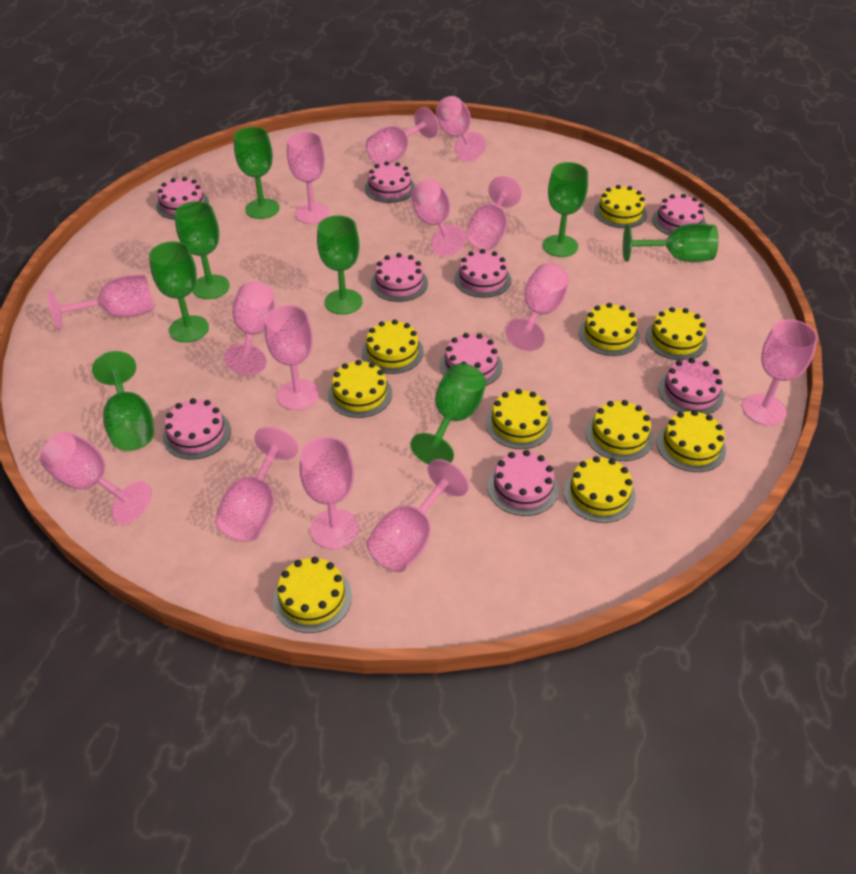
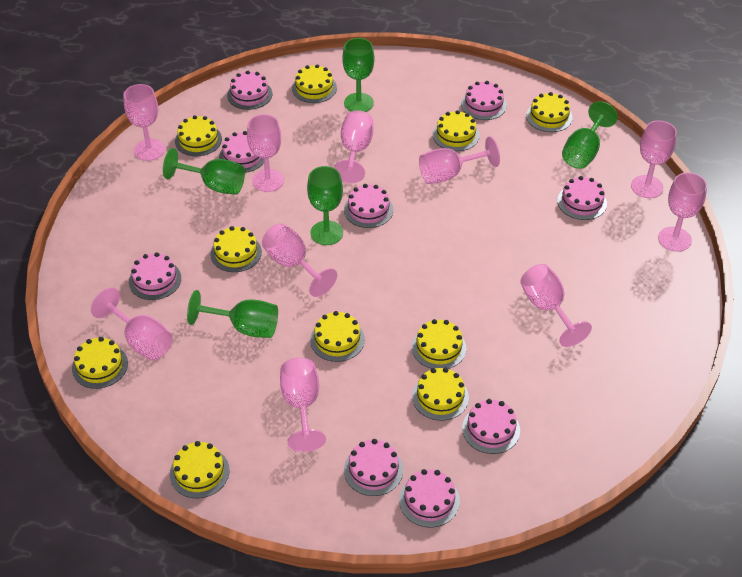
green goblet: [92,351,154,451] [149,241,209,343] [175,201,230,299] [234,127,280,219] [317,215,363,315] [410,363,486,464] [542,162,588,257] [623,223,719,262] = 8 -> [163,148,245,195] [187,290,278,338] [307,166,343,245] [342,38,374,112] [562,101,618,169] = 5
pink goblet: [40,432,152,525] [48,274,154,330] [215,427,299,542] [224,282,275,375] [265,305,319,410] [287,131,330,224] [300,437,359,549] [366,107,439,165] [366,459,469,572] [411,179,466,256] [436,96,486,162] [466,176,522,250] [505,263,569,351] [742,319,818,426] = 14 -> [91,287,173,361] [123,84,165,161] [247,114,284,192] [262,223,337,297] [280,358,326,452] [334,110,373,183] [419,136,500,184] [520,264,592,347] [631,120,677,198] [658,172,707,252] = 10

